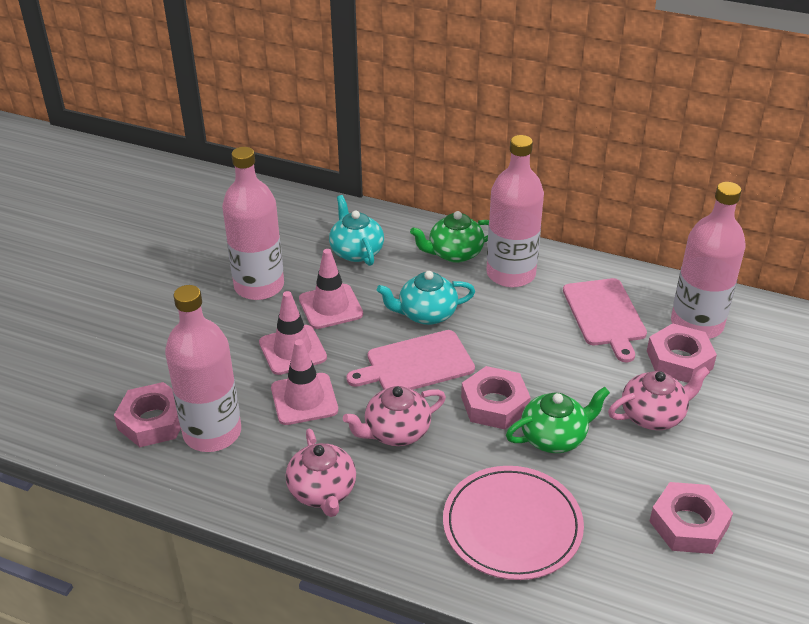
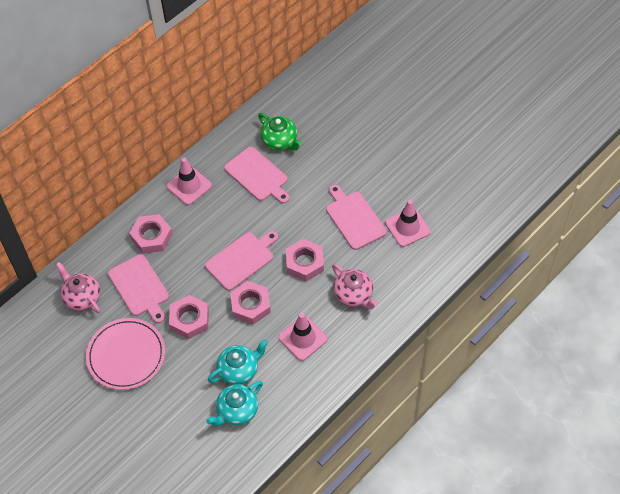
green teapot: [410,211,489,263] [506,387,610,453] = 2 -> [258,113,302,150] = 1
pink bottle: [165,285,241,452] [222,147,284,300] [486,135,544,287] [671,182,746,339] = 4 -> none = 0
pink cutting board: [346,330,475,390] [563,278,647,362] = 2 -> [108,254,169,323] [205,231,278,291] [224,147,290,204] [326,185,387,250] = 4
pink teapot: [286,429,356,517] [343,386,446,446] [608,366,710,430] = 3 -> [56,262,101,313] [332,264,378,309] = 2

